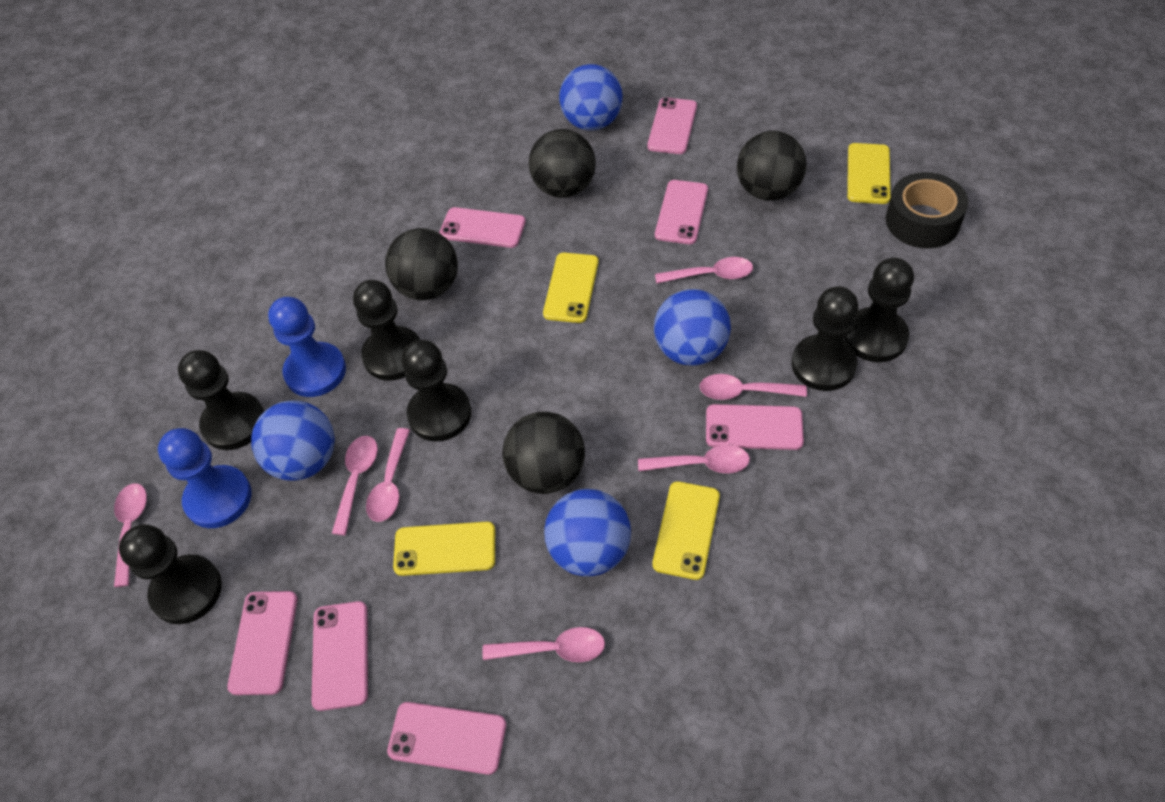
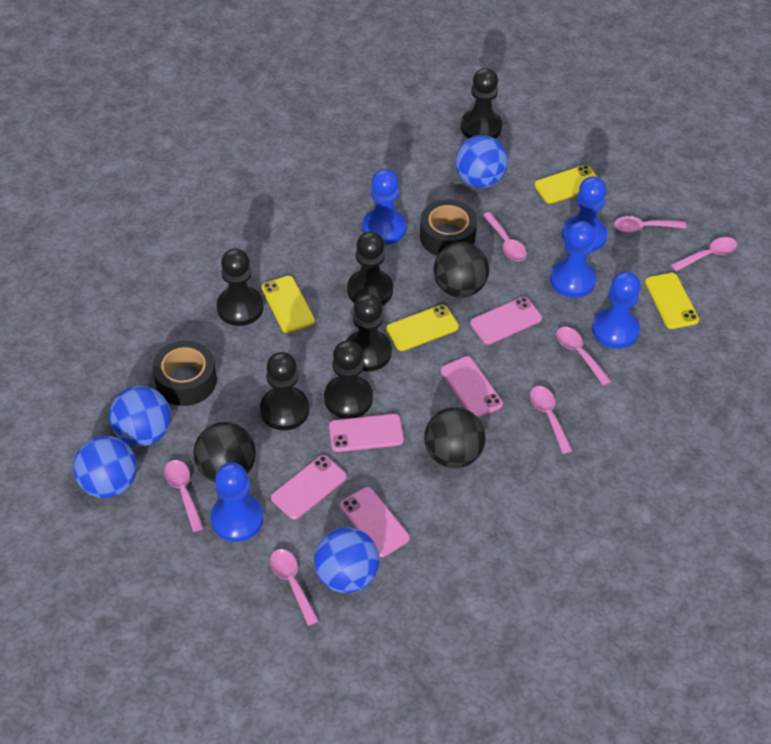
black ball: [385,228,458,300] [502,412,585,494] [529,129,596,198] [737,131,807,201] = 4 -> [193,422,256,483] [424,407,486,468] [433,242,489,298] = 3
black tape: [886,172,968,248] = 1 -> [152,341,217,406] [420,199,477,256] = 2
blue pawn: [158,428,252,528] [268,297,346,397] = 2 -> [211,462,263,542] [362,169,406,245] [550,221,597,298] [562,176,607,252] [592,271,640,349] = 5
pink phone: [227,591,298,695] [311,601,368,711] [387,702,506,775] [440,207,526,248] [647,97,697,154] [655,180,708,244] [706,404,804,450] = 7 -> [271,455,347,520] [329,414,404,452] [340,487,410,557] [440,356,503,418] [470,297,542,344] = 5

